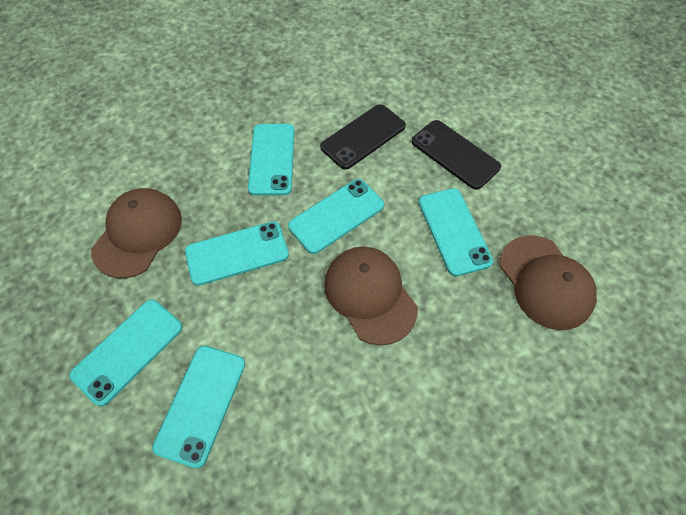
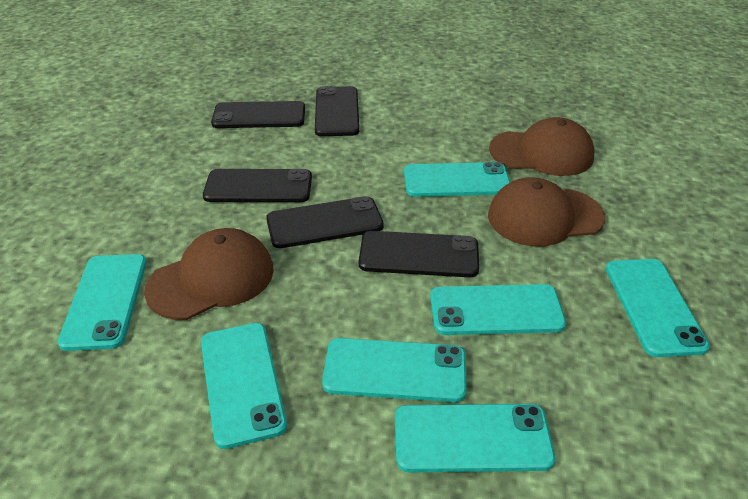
black phone: [320,104,406,170] [412,120,501,190] = 2 -> [203,169,312,202] [211,101,305,128] [266,196,384,248] [315,86,359,136] [359,231,479,277] = 5
turquoise phone: [70,299,183,406] [152,346,245,469] [185,221,289,286] [248,124,294,196] [288,179,384,254] [418,188,493,276] = 6 -> [58,254,146,351] [201,323,287,449] [322,338,467,402] [395,404,555,472] [404,162,510,197] [430,284,566,335] [606,259,710,357] = 7

